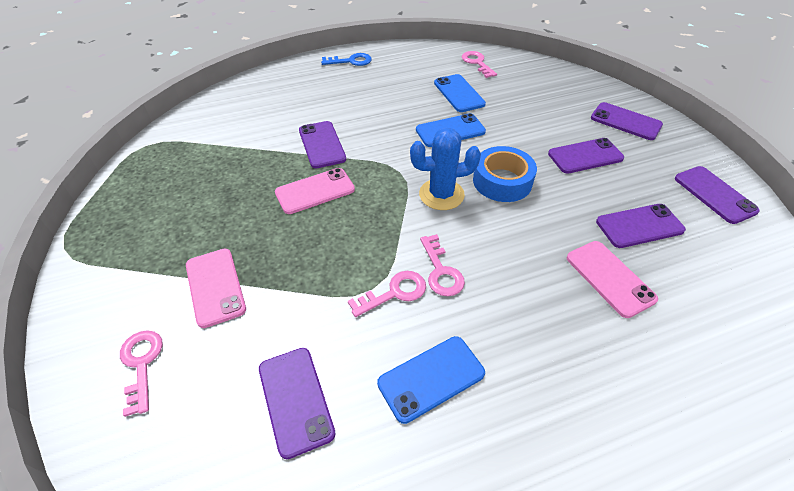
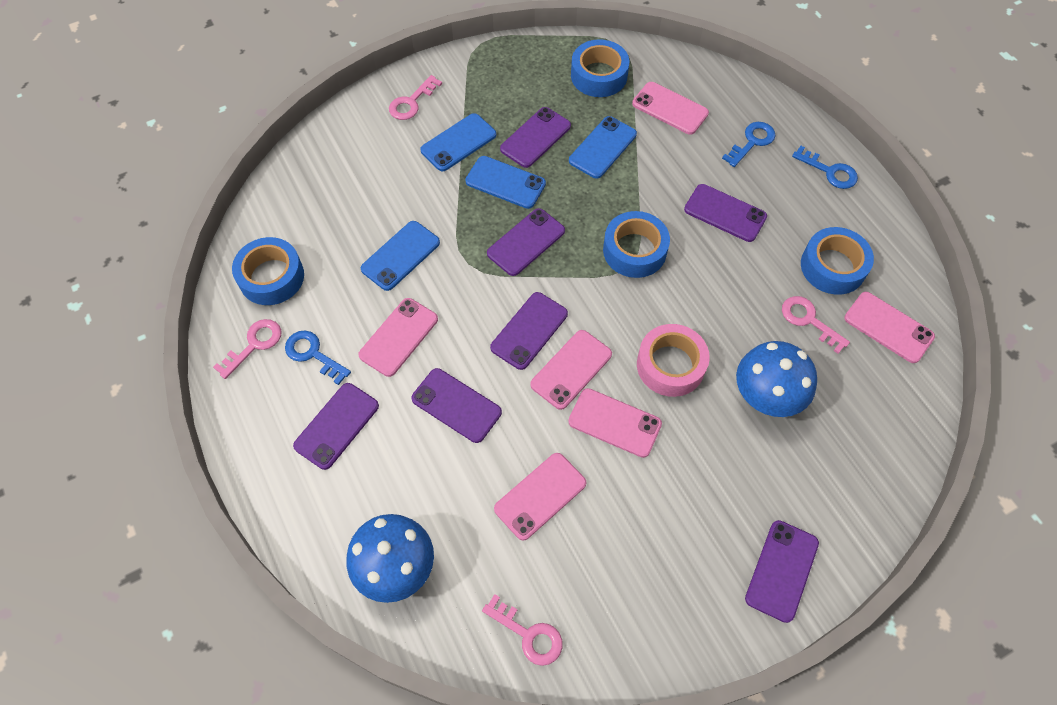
blue cactus: [410,128,481,210] = 1 -> none = 0
blue key: [321,53,372,66] = 1 -> [285,331,351,385] [722,122,776,167] [792,146,858,189] = 3
blue mushroom: none = 0 -> [346,514,434,603] [736,341,817,417] = 2
blue phone: [377,336,485,424] [416,113,486,147] [434,74,486,112] = 3 -> [361,221,440,291] [420,113,496,171] [465,156,546,209] [569,116,637,179] = 4
blue tape: [473,146,537,202] = 1 -> [232,237,304,305] [571,39,629,97] [603,211,670,278] [801,227,874,295] = 4
pink phone: [186,249,246,328] [275,168,355,214] [567,241,658,318] = 3 -> [358,298,438,377] [494,453,586,540] [530,330,612,410] [568,388,662,458] [632,82,709,135] [844,292,935,363] = 6
pink tape: none = 0 -> [637,324,710,397] = 1
purple phone: [259,348,335,459] [299,121,346,168] [548,138,624,174] [591,102,663,140] [596,204,686,248] [675,166,760,224] = 6 -> [293,383,379,470] [411,368,502,443] [487,208,565,276] [490,292,568,370] [500,107,571,168] [684,184,767,242] [745,520,819,623] = 7

